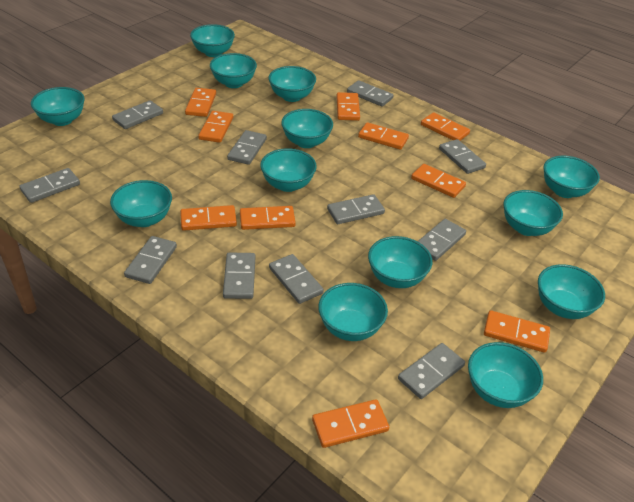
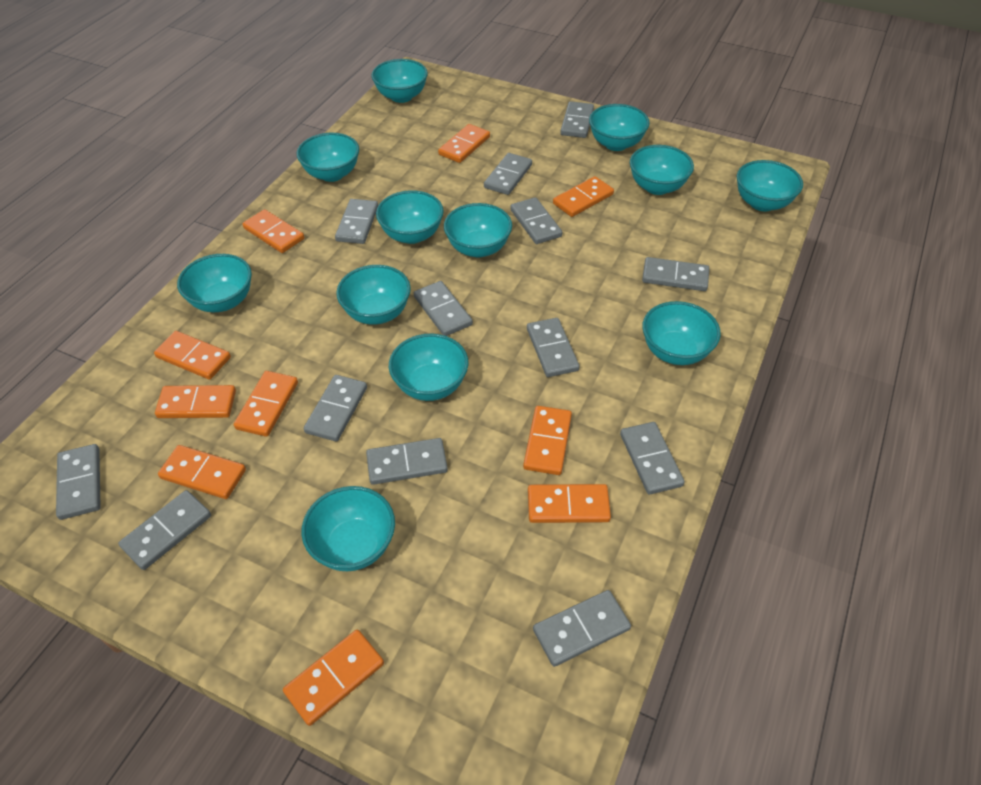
grey domino: [19,168,80,203] [112,100,163,129] [124,236,177,284] [223,253,255,299] [227,130,267,165] [269,254,324,304] [327,194,385,224] [347,80,394,107] [398,343,465,399] [417,219,466,261] [439,139,486,174] = 11 -> [56,444,101,520] [118,490,211,570] [304,375,367,442] [335,199,378,244] [366,438,448,485] [414,281,473,336] [484,153,532,195] [510,197,562,244] [527,318,580,377] [533,590,631,667] [560,101,594,138] [620,422,685,494] [642,257,709,291] = 13
turquoise bowl: [31,87,84,126] [110,180,172,227] [190,24,235,57] [210,53,257,88] [260,148,317,192] [269,66,316,102] [281,109,333,148] [318,283,388,341] [368,236,432,288] [468,342,543,408] [503,190,563,236] [538,264,605,319] [543,156,600,198] = 13 -> [177,254,252,312] [297,133,359,182] [301,486,395,571] [336,265,411,325] [372,59,428,103] [376,190,444,244] [389,334,469,401] [444,203,512,258] [589,104,650,151] [630,145,694,195] [642,301,721,365] [737,160,803,211] = 12

